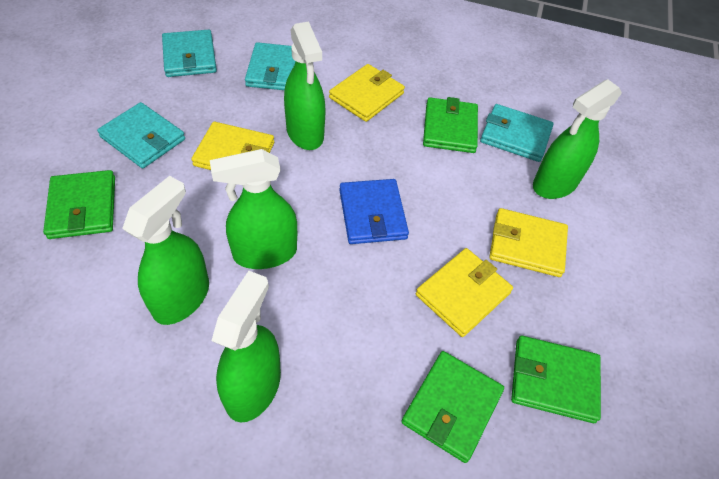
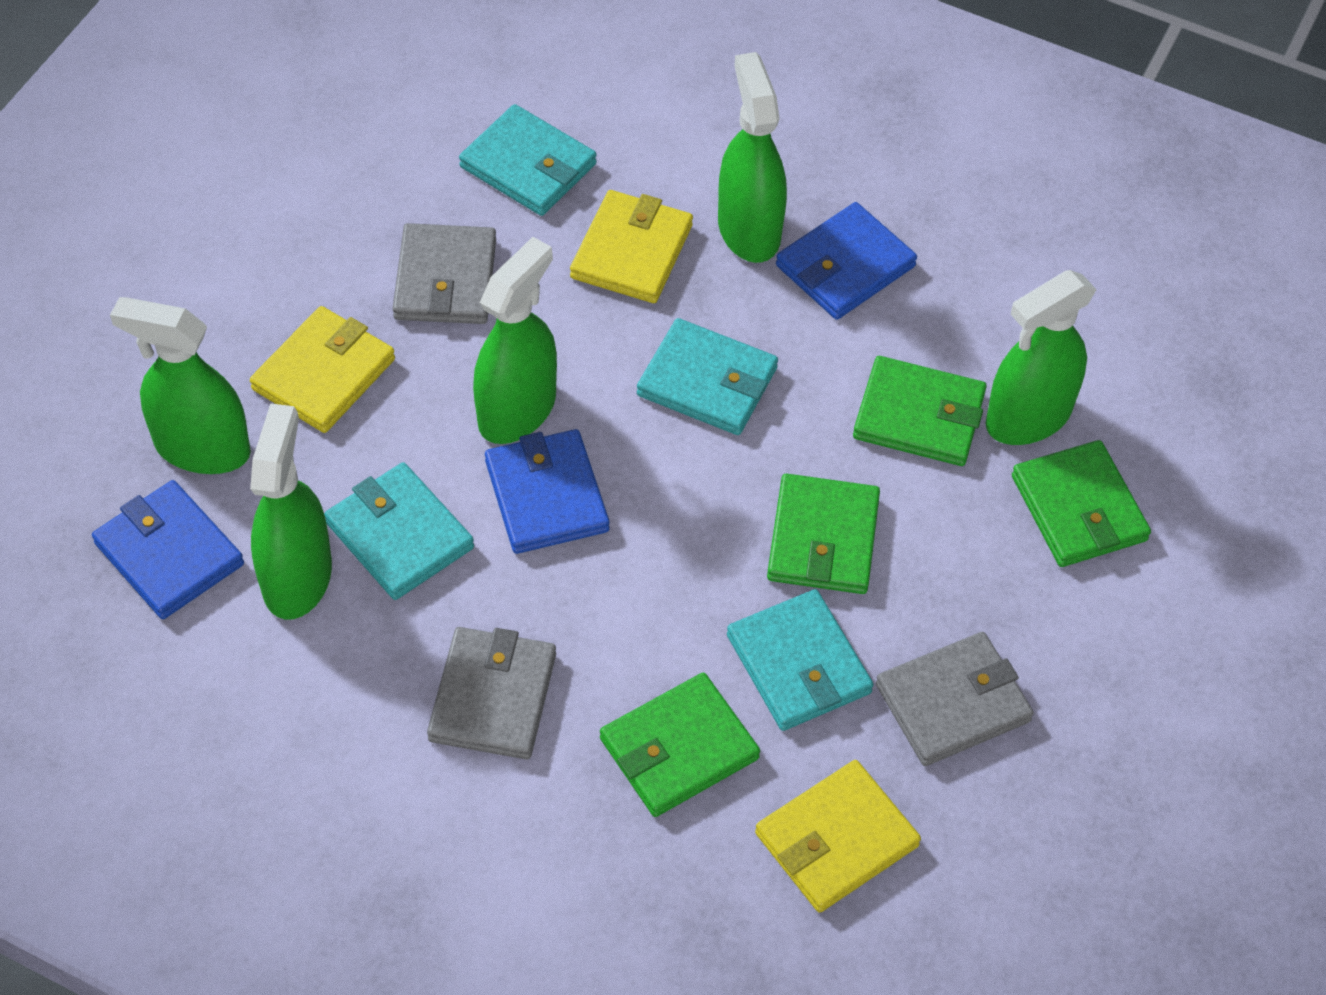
blue wallet: [339,179,409,244] = 1 -> [92,480,244,619] [485,429,610,554] [776,202,917,320] = 3
grey wallet: none = 0 -> [392,223,496,324] [427,627,556,759] [876,632,1034,766] = 3
yellow wallet: [191,122,274,170] [329,64,405,122] [416,248,513,337] [489,208,568,277] = 4 -> [250,306,395,433] [570,190,693,303] [755,760,921,913] = 3

